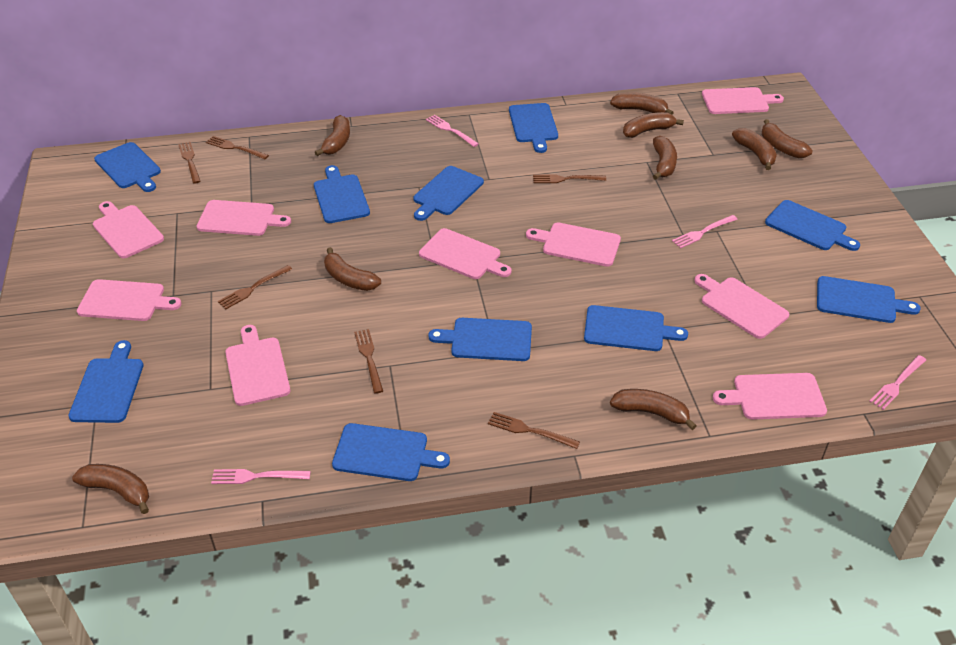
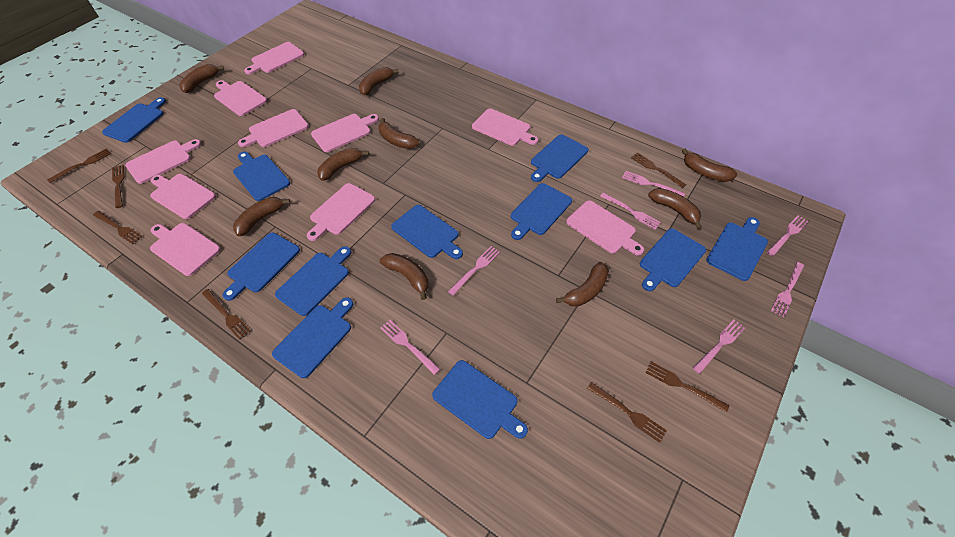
blue cutting board: [69,340,144,423] [94,142,161,192] [314,165,370,223] [332,423,450,481] [413,166,484,221] [428,318,532,361] [509,103,558,153] [584,305,688,351] [765,200,860,251] [817,276,921,323] = 10 -> [102,97,166,143] [223,233,300,301] [233,152,290,201] [272,298,353,378] [275,246,351,316] [391,205,463,259] [432,360,528,439] [511,183,572,240] [531,135,588,182] [640,228,706,291] [706,217,768,281] = 11
brown fork: [178,142,201,184] [206,136,269,159] [218,265,292,309] [354,329,383,394] [488,412,580,449] [533,175,606,183] = 6 -> [47,148,111,183] [93,211,143,244] [112,165,124,208] [202,289,251,340] [587,382,667,443] [631,152,686,188] [645,362,730,413] = 7
pink cutting board: [77,279,182,321] [93,201,164,258] [197,200,291,236] [225,325,290,406] [419,228,512,279] [526,223,621,267] [694,274,789,339] [702,87,784,114] [713,373,827,420] = 9 -> [125,139,201,184] [150,174,216,219] [150,223,221,276] [214,80,267,116] [238,109,309,147] [244,42,304,74] [307,183,375,241] [311,114,379,152] [472,109,538,146] [566,200,644,256] = 10
pink fork: [211,469,311,484] [426,115,479,147] [672,215,738,249] [869,355,926,410] = 4 -> [380,320,440,375] [448,246,500,296] [600,193,661,230] [622,171,685,197] [692,320,745,374] [767,215,809,256] [771,262,804,317] = 7

